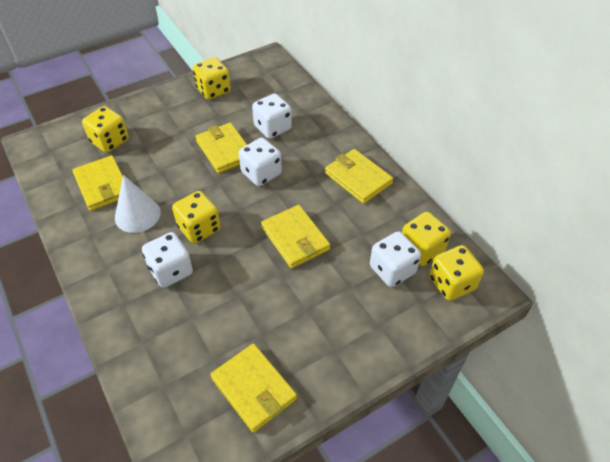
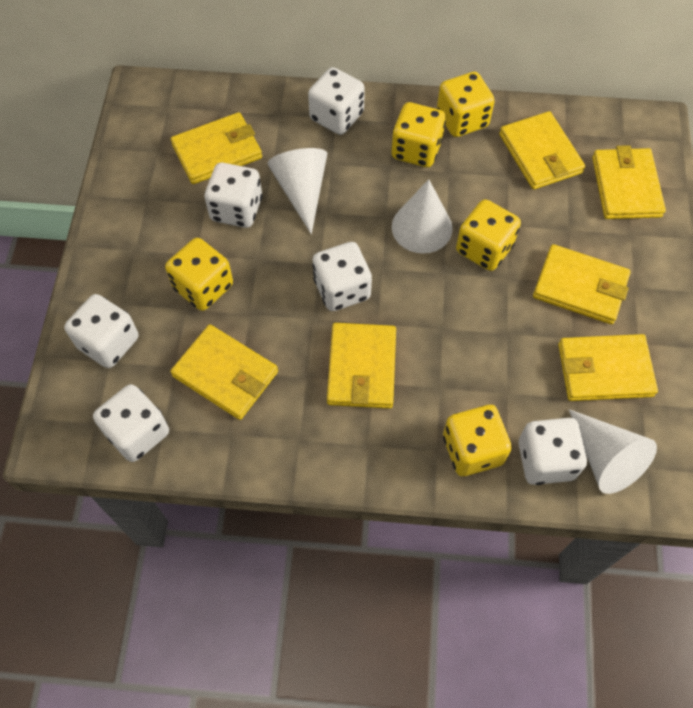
white cone: [115,175,161,233] = 1 -> [268,148,327,234] [392,179,453,254] [569,409,657,494] = 3
white dice: [142,232,193,288] [239,138,282,186] [252,94,292,139] [370,231,421,287] = 4 -> [64,294,138,368] [93,384,169,462] [205,163,262,228] [308,67,365,135] [312,242,372,311] [518,418,587,485] = 6
yellow wallet: [72,155,123,211] [195,123,247,173] [210,344,297,433] [261,205,330,268] [325,149,393,204] = 5 -> [170,324,278,420] [171,112,262,184] [327,323,396,409] [499,111,585,189] [533,244,631,324] [558,334,658,401] [592,145,666,219] = 7

